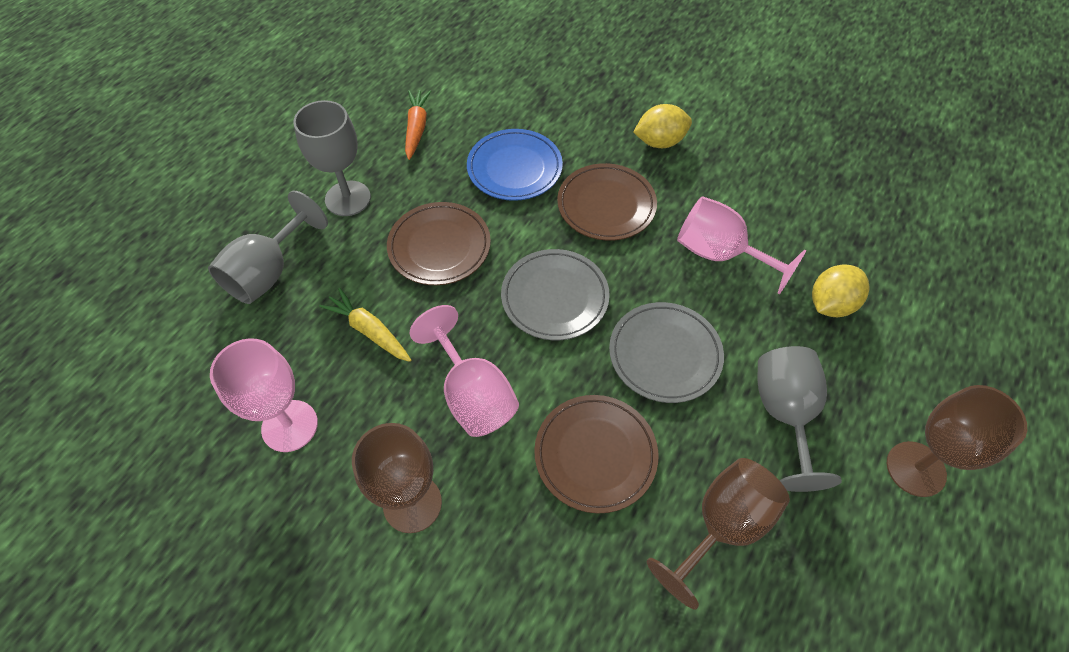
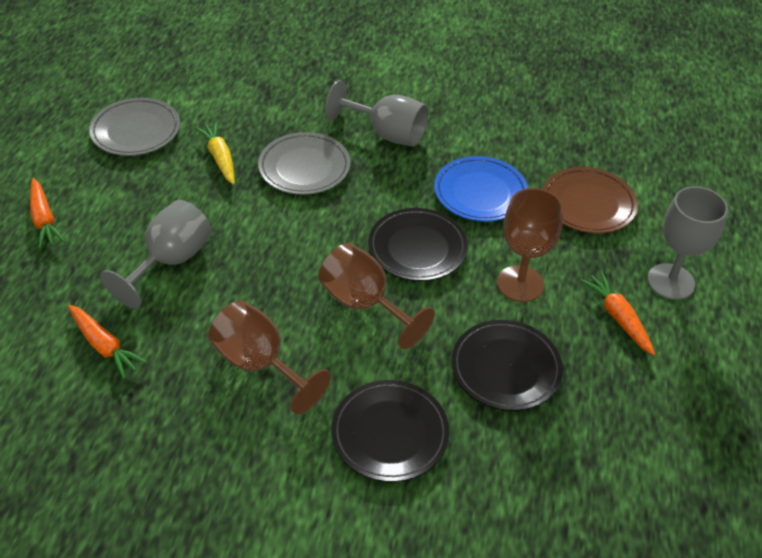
black plate: none = 0 -> [331,380,449,482] [368,208,468,281] [451,320,563,411] = 3
brown plate: [387,202,491,285] [534,395,658,514] [557,163,657,241] = 3 -> [543,167,638,234] = 1
orange carrot: [405,90,431,160] = 1 -> [30,178,65,249] [68,305,147,379] [580,272,655,355] = 3
pink goblet: [210,338,318,452] [410,305,519,437] [677,196,807,295] = 3 -> none = 0
yellow lemon: [633,104,692,148] [812,264,870,317] = 2 -> none = 0

